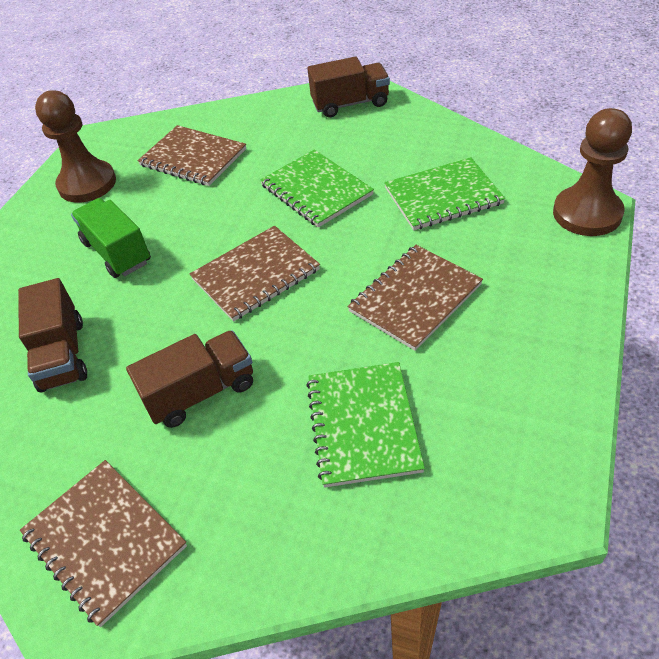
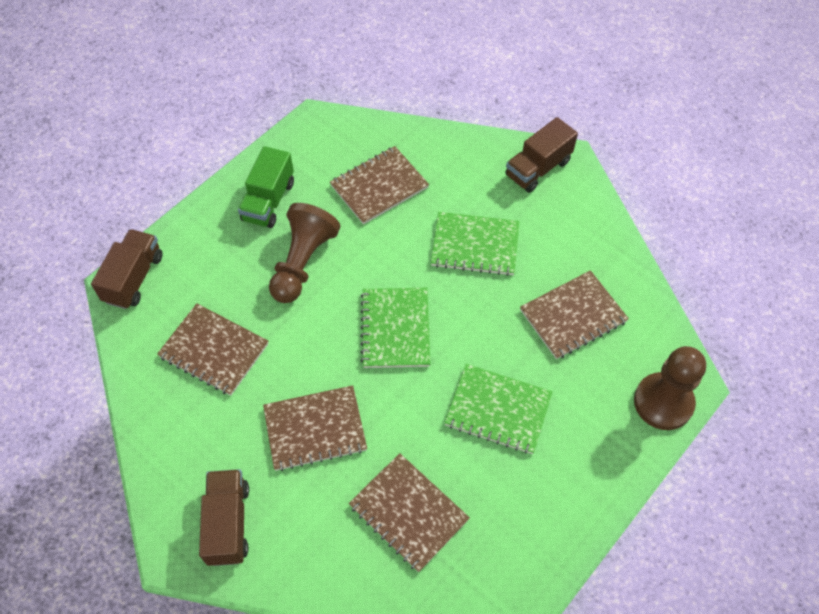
brown notebook: [20,460,187,627] [137,125,246,186] [190,226,320,322] [347,245,483,351] = 4 -> [157,303,268,396] [263,385,367,471] [330,146,429,224] [349,453,470,572] [520,270,629,359] = 5

